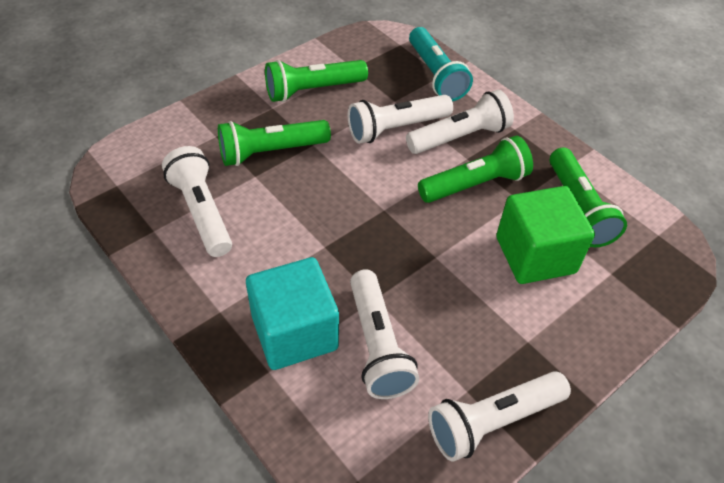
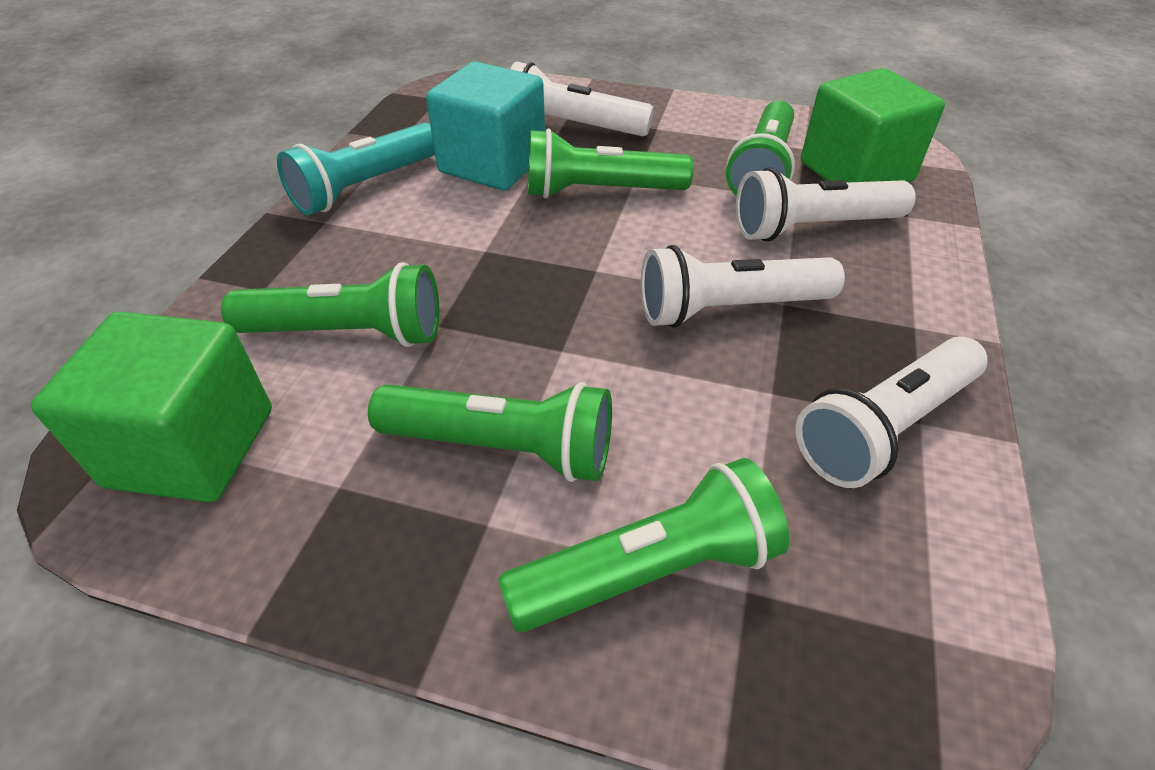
green cube: [496,186,595,284] = 1 -> [31,311,272,502] [801,68,945,183] = 2
green flashlight: [218,120,331,166] [265,60,368,102] [418,136,533,203] [549,148,627,247] = 4 -> [221,262,439,347] [368,382,612,482] [498,458,790,632] [528,128,694,198] [726,100,795,196] = 5
white flashlight: [162,146,232,257] [348,95,453,144] [350,269,419,399] [406,90,514,154] [428,371,571,462] = 5 -> [510,62,654,137] [641,245,845,328] [736,167,916,242] [796,336,988,488] = 4

